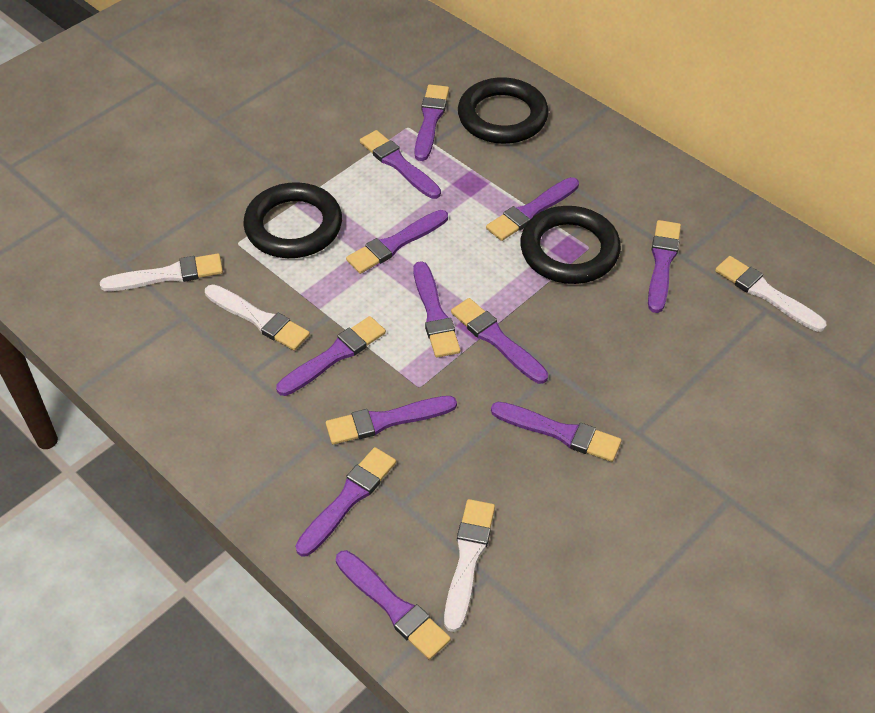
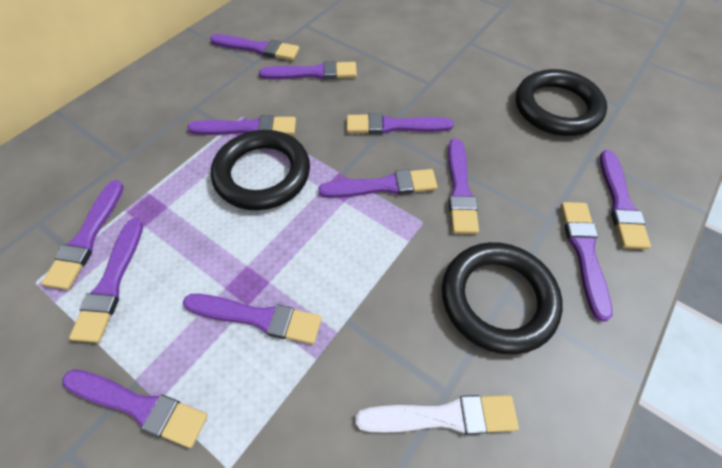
white brush: [100,253,223,291] [205,284,310,351] [444,499,495,632] [715,256,827,332] = 4 -> [356,395,519,435] = 1

